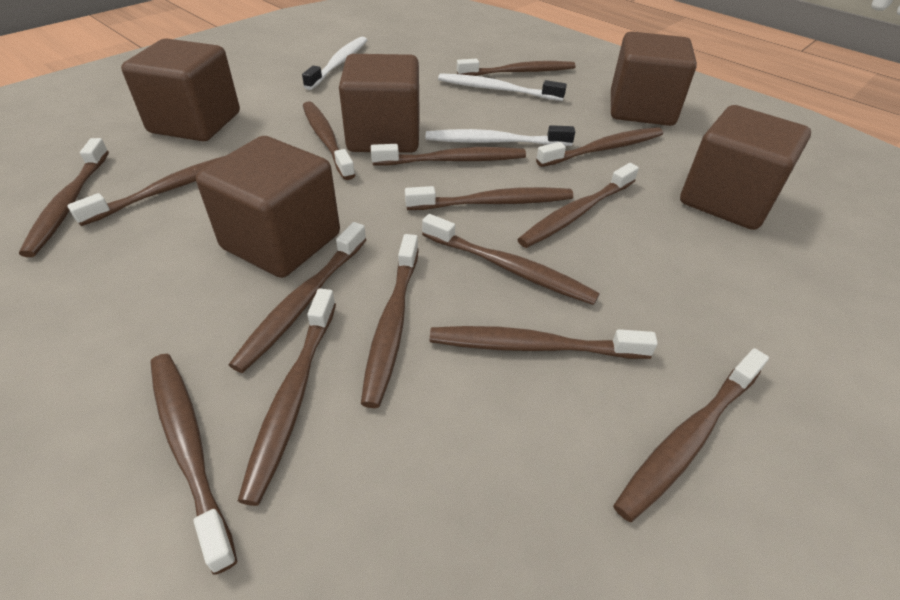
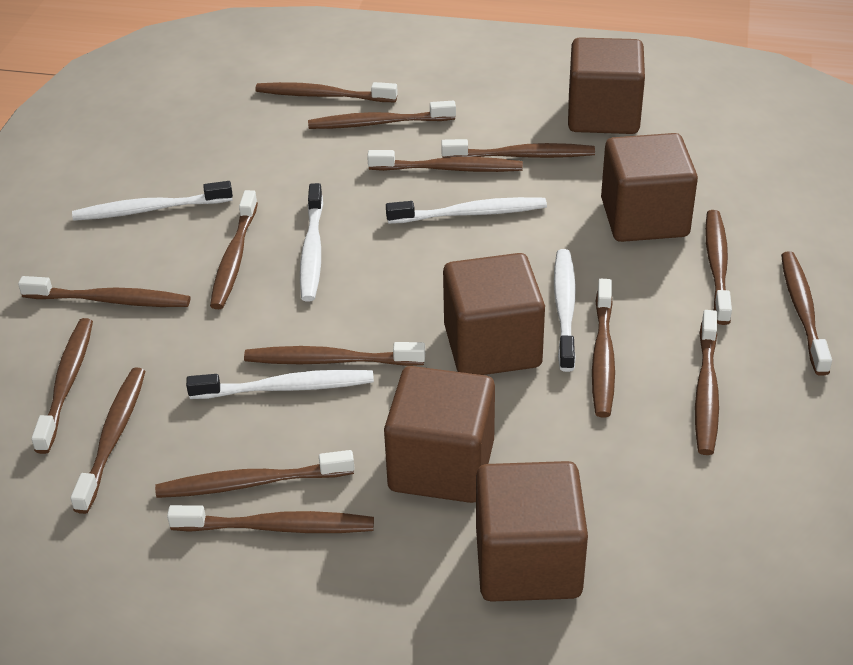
white toothbrush: [302,37,367,90] [426,125,575,146] [438,73,567,101] = 3 -> [72,181,233,221] [186,370,374,399] [300,183,323,302] [386,197,547,224] [554,249,576,372] = 5

